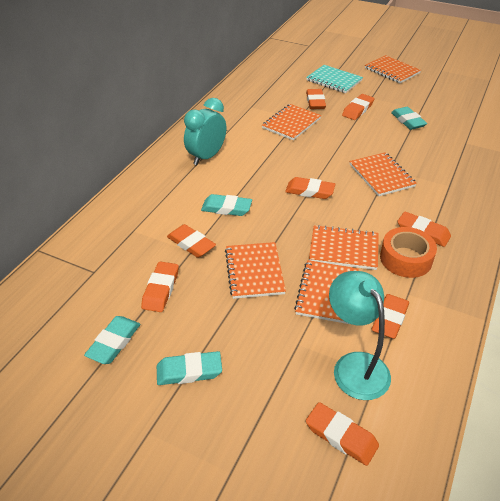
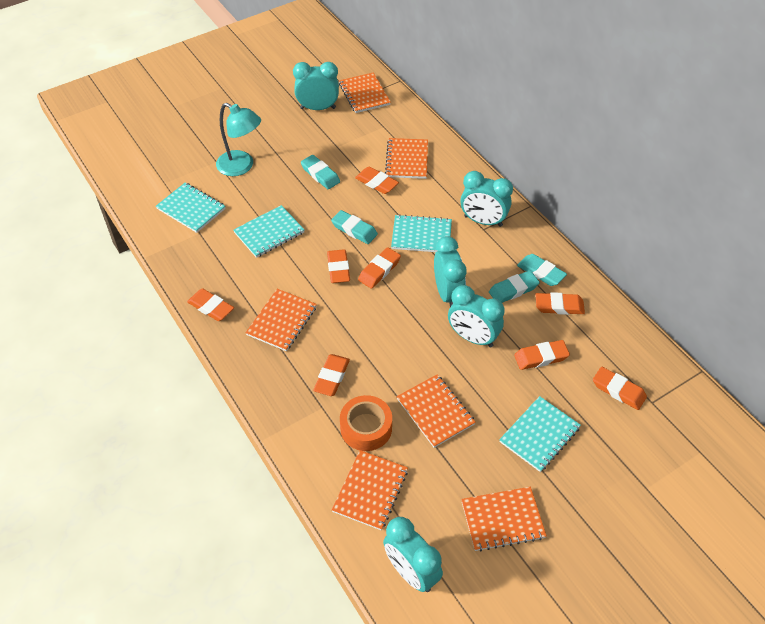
turquoise clock: [184,98,226,165] = 1 -> [293,62,339,110] [383,517,443,592] [434,236,467,307] [448,285,504,347] [460,171,513,227] = 5
turquoise notebook: [306,65,363,93] = 1 -> [156,183,225,233] [233,205,305,258] [391,214,452,252] [499,396,581,472] = 4

